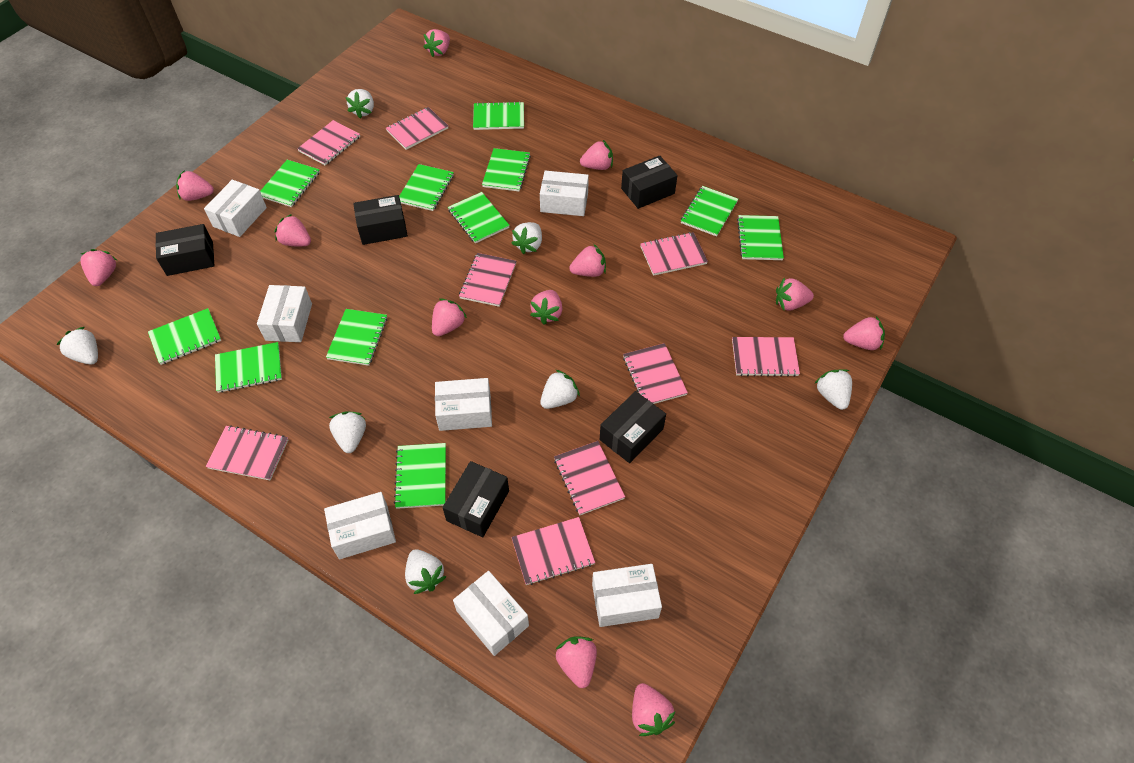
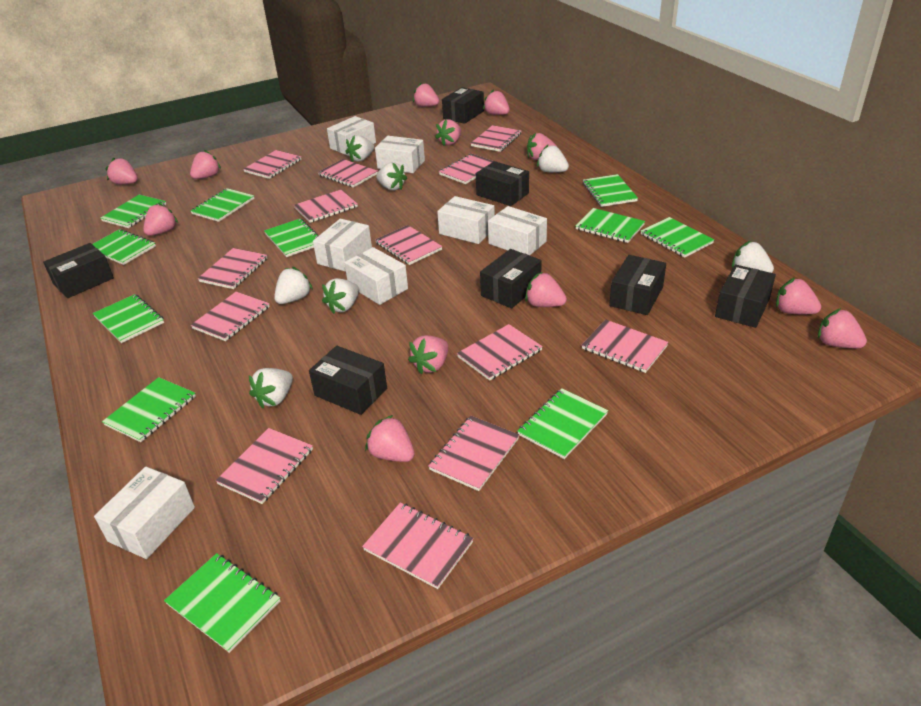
black box: [155,224,214,276] [353,195,408,245] [442,461,509,537] [600,391,666,463] [621,156,678,209] = 5 -> [43,243,114,298] [309,346,387,415] [442,87,484,124] [476,161,529,206] [480,249,542,308] [609,255,666,315] [715,264,776,328] = 7
pink notebook: [206,425,288,480] [297,120,360,165] [386,107,448,150] [459,253,516,307] [511,517,595,585] [554,441,625,515] [623,343,688,404] [640,232,708,276] [732,337,800,377] = 9 -> [191,292,270,341] [197,248,267,289] [216,428,313,504] [243,150,301,179] [294,190,358,223] [318,159,378,188] [362,502,474,589] [375,225,442,265] [428,416,519,491] [439,154,494,184] [457,324,543,381] [470,125,522,152] [582,319,669,373] = 13

